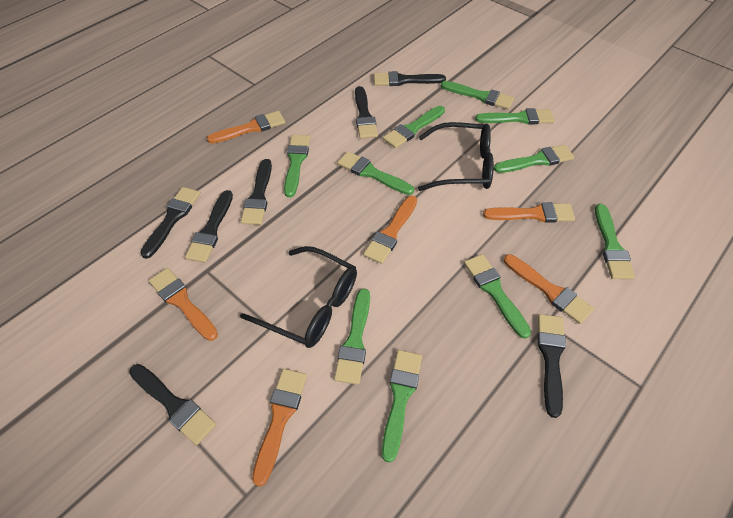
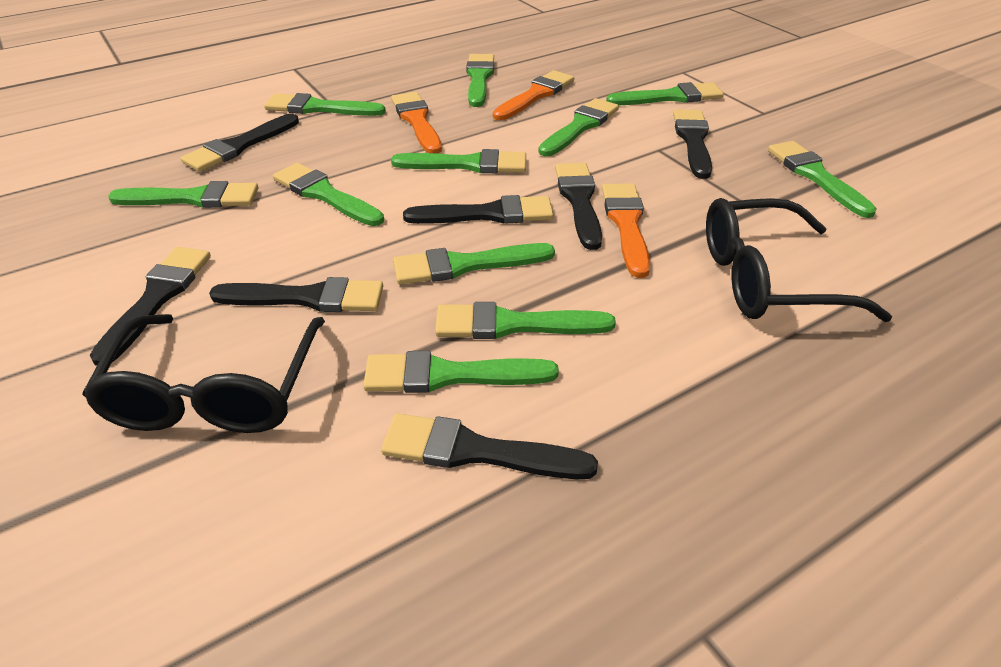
green brush: [284,135,310,197] [334,289,370,385] [337,151,414,195] [382,350,422,463] [383,106,445,148] [441,81,514,109] [464,254,531,339] [475,108,554,125] [494,145,574,173] [595,204,635,279] = 10 -> [108,181,258,208] [264,93,386,116] [273,163,384,226] [363,351,559,393] [391,149,526,173] [393,243,555,285] [435,302,616,339] [466,54,494,107] [538,98,619,156] [606,82,724,105] [768,141,877,218] = 11
orange brush: [149,268,218,341] [207,111,285,144] [252,369,307,487] [363,196,417,264] [483,202,575,223] [504,254,594,324] = 6 -> [391,92,442,154] [493,70,574,120] [602,184,650,278] = 3

